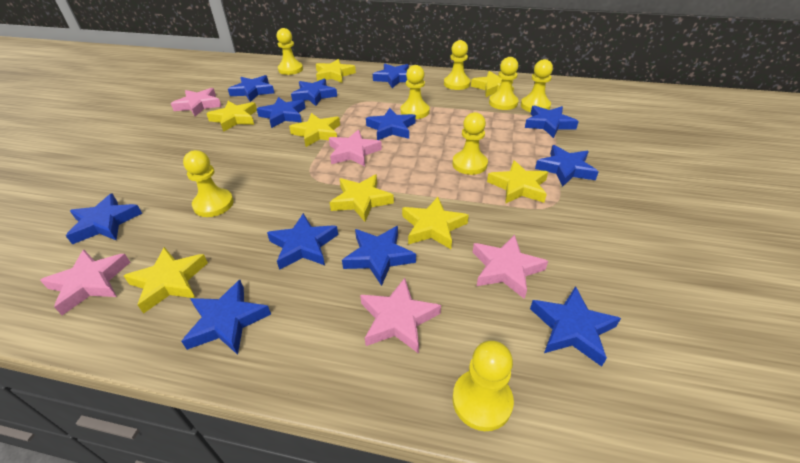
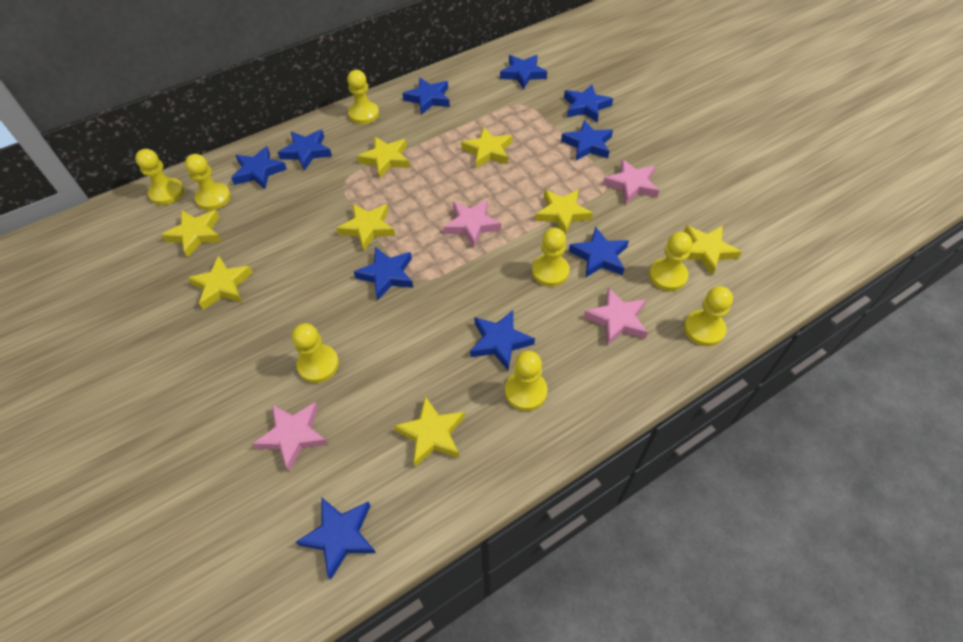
blue star: [66,193,142,244] [181,280,271,355] [228,75,274,102] [257,97,306,128] [267,213,338,270] [291,78,337,106] [342,226,416,286] [366,108,416,140] [373,63,409,88] [525,105,579,138] [530,286,621,367] [535,145,599,186] = 12 -> [231,146,287,189] [277,130,332,171] [296,498,376,579] [354,247,413,300] [402,77,450,115] [470,310,535,370] [500,55,547,89] [561,120,613,161] [564,84,613,122] [569,227,629,277] = 10
pink star: [40,250,130,315] [171,88,222,117] [329,130,382,167] [360,278,441,354] [473,235,548,299] = 5 -> [253,402,328,472] [443,200,501,247] [584,287,648,346] [603,159,659,205] = 4

